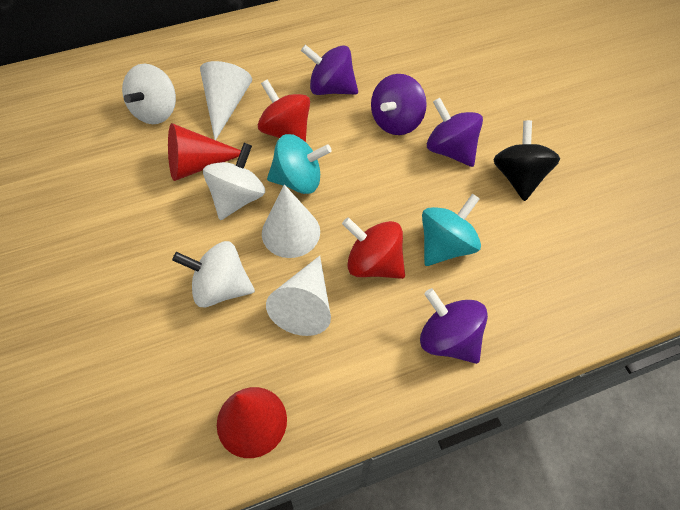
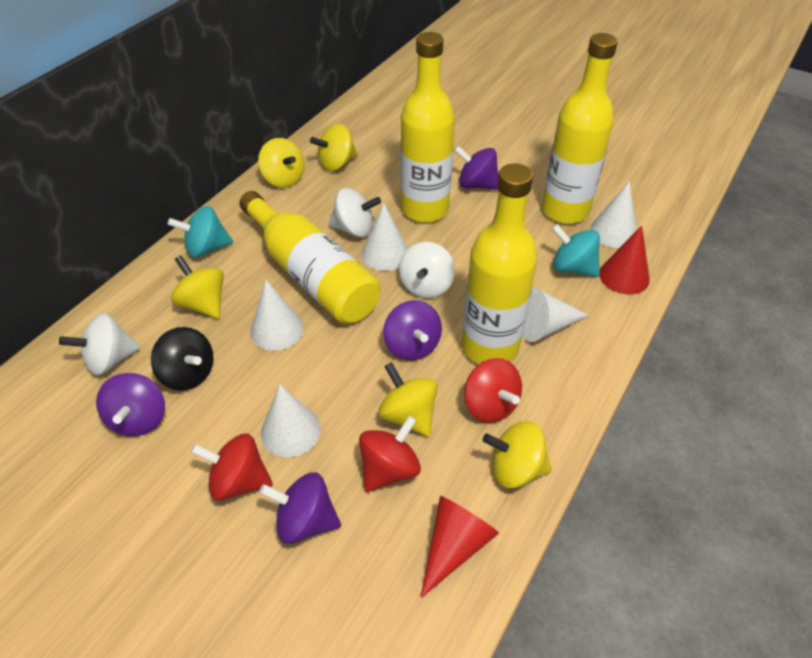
red spinning top: [258,79,310,142] [342,217,405,279] = 2 -> [191,434,273,501] [359,415,421,492] [464,358,522,423] = 3
white cone: [200,61,252,140] [262,184,320,258] [266,256,331,336] = 3 -> [250,280,304,351] [261,384,321,457] [361,203,408,271] [522,287,589,342] [590,181,637,248] = 5
yellow bottle: none = 0 -> [240,191,380,324] [401,32,455,223] [462,163,537,364] [542,33,618,224] = 4
yellow spinning top: none = 0 -> [171,255,224,318] [258,138,305,188] [310,124,358,171] [378,362,438,436] [482,421,552,488] = 5

